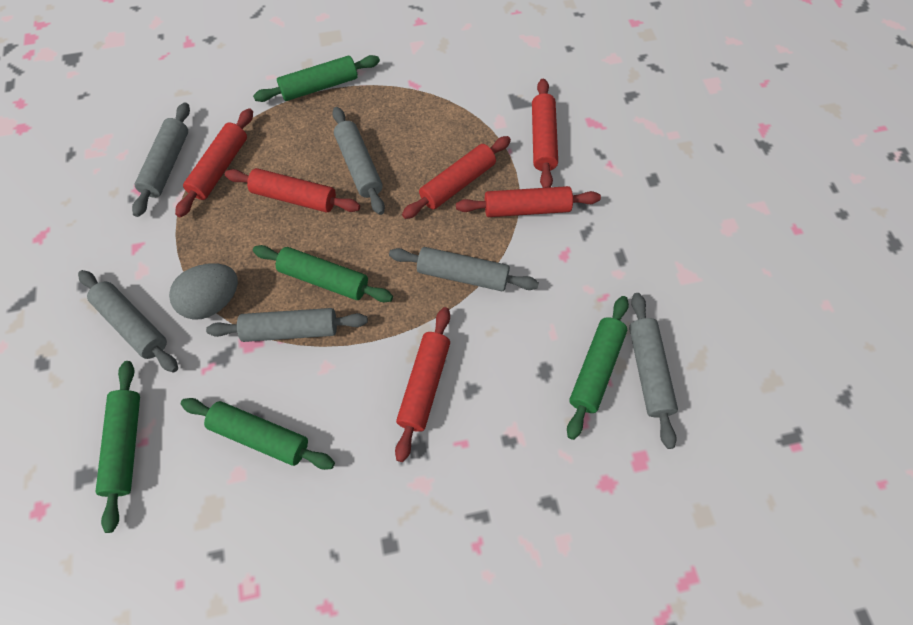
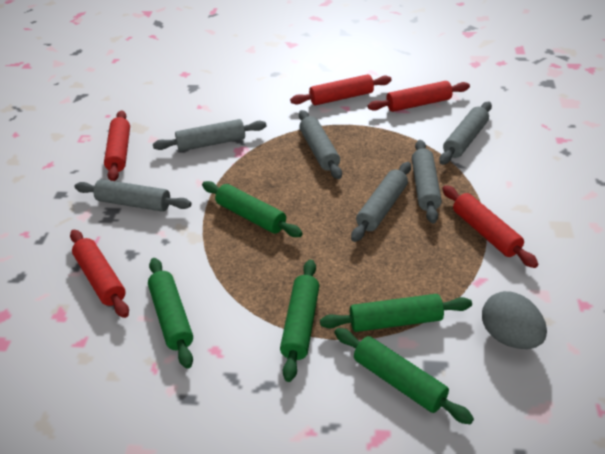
red rolling pin: [175,108,253,217] [225,168,360,212] [395,307,450,462] [402,136,511,219] [456,186,601,217] [532,79,558,188] = 6 -> [70,230,129,318] [104,110,130,181] [290,74,392,105] [368,81,470,112] [442,185,538,268] = 5

